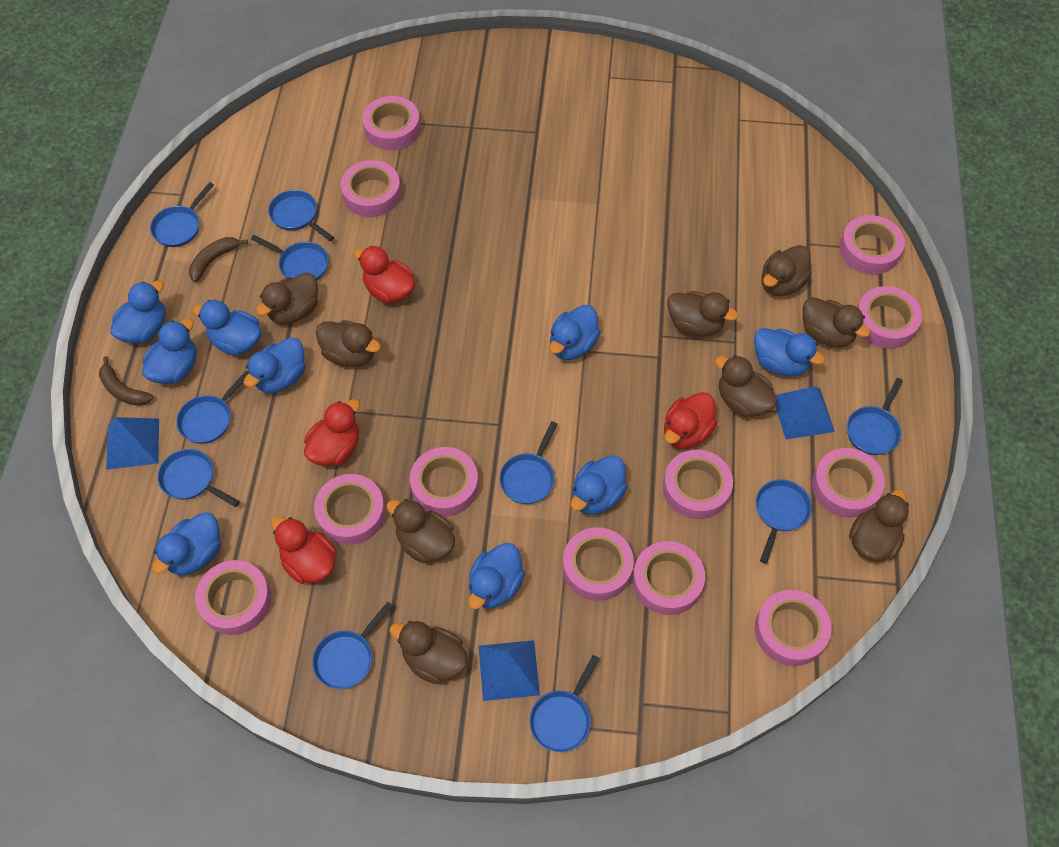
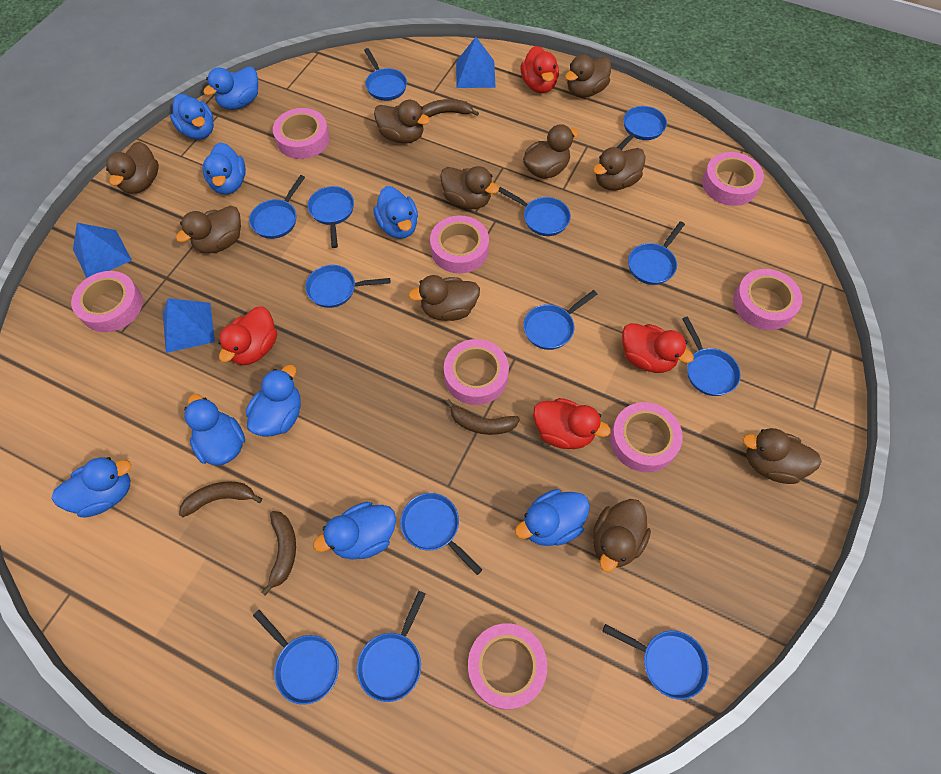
blue pan: [150,182,214,247] [158,449,240,507] [176,370,249,444] [251,235,329,280] [268,190,334,241] [312,602,393,689] [499,421,557,504] [529,655,600,752] [756,479,812,563] [847,378,903,455] = 10 -> [249,175,305,239] [253,610,339,705] [305,265,390,308] [308,186,354,248] [357,591,426,702] [364,48,407,101] [400,493,483,575] [498,187,571,236] [523,290,597,350] [602,624,709,700] [617,106,667,150] [628,221,685,285] [682,317,741,396] = 13
brown banana: [99,356,154,406] [189,237,248,282] = 2 -> [179,481,262,517] [261,511,296,596] [422,99,479,118] [446,399,520,435] = 4
brown duck: [256,272,318,325] [316,320,381,367] [386,499,455,563] [389,621,468,684] [667,291,738,337] [715,355,777,417] [762,245,812,296] [803,297,870,348] [849,489,909,562] = 9 -> [106,142,159,194] [176,205,241,253] [374,100,430,144] [409,275,480,321] [440,166,499,209] [523,124,579,179] [565,54,611,97] [593,147,646,190] [593,499,651,572] [742,428,822,484] = 10
pink tape: [195,560,271,635] [314,474,385,545] [341,160,401,217] [362,96,421,150] [410,447,478,516] [563,528,634,601] [632,541,705,615] [663,449,733,519] [755,590,831,666] [812,448,885,518] [839,215,905,275] [858,286,922,349] = 12 -> [71,271,143,332] [273,108,330,159] [430,216,489,273] [444,339,509,405] [468,623,547,709] [610,402,683,472] [702,152,764,206] [733,269,802,330] = 8

